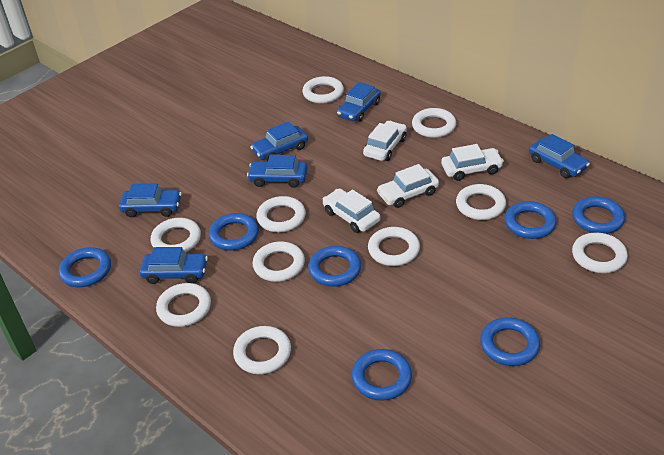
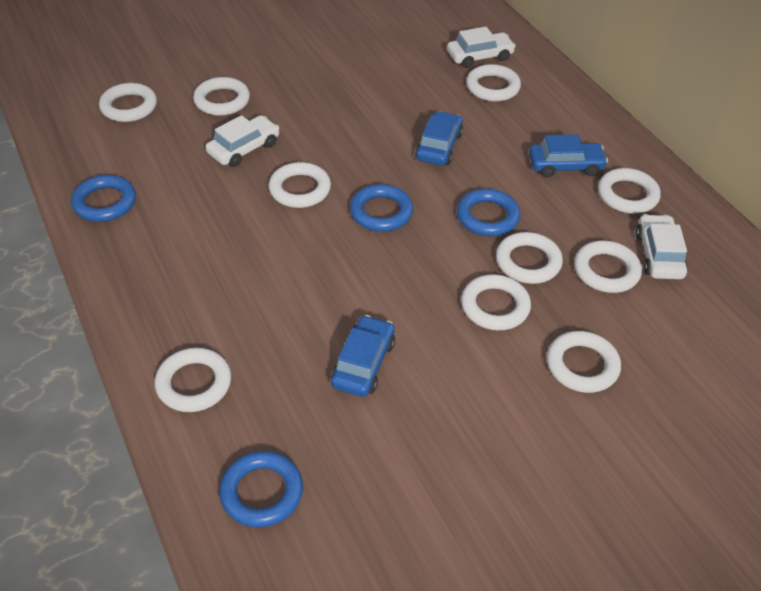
blue car: [119,183,182,217] [140,247,208,284] [247,154,307,188] [250,121,308,161] [337,82,381,122] [529,134,590,178] = 6 -> [331,315,395,397] [415,111,463,166] [529,134,608,178] = 3
blue ring: [59,247,111,287] [209,213,259,251] [308,246,361,287] [352,349,412,401] [480,317,540,366] [504,201,557,239] [572,196,625,234] = 7 -> [71,175,136,222] [219,451,303,528] [350,184,413,232] [457,189,520,236] = 4
white car: [323,188,381,233] [363,121,407,161] [377,164,439,208] [441,144,504,181] = 4 -> [206,115,279,167] [447,27,516,68] [636,214,688,279] = 3

